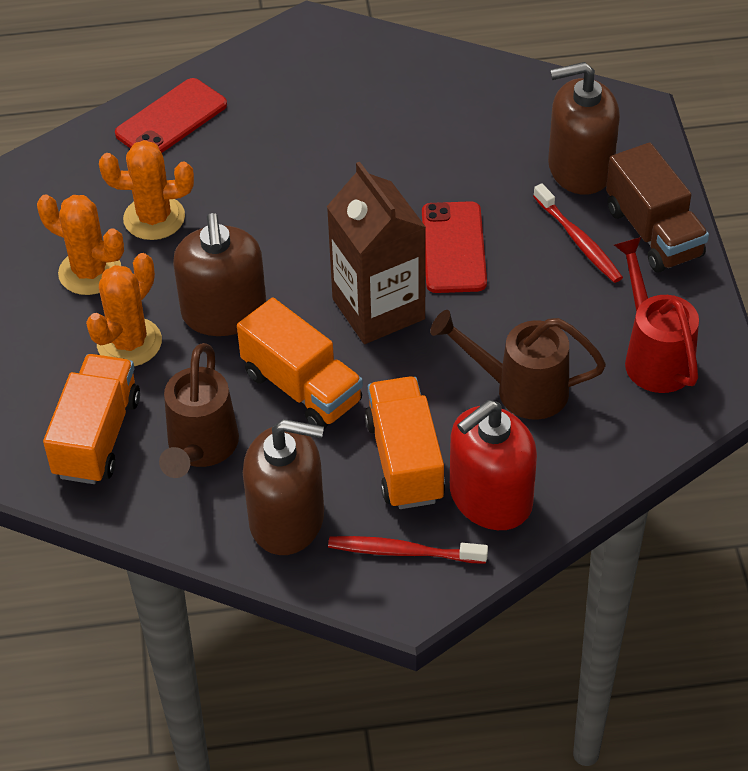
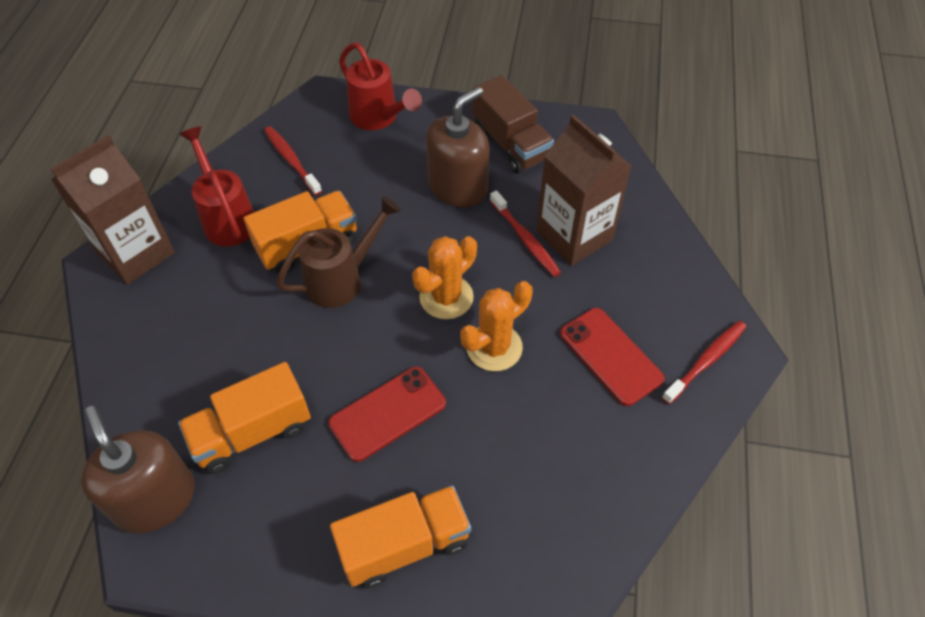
brown carton: [327,162,426,344] = 1 -> [50,135,175,285] [536,115,632,266] = 2
brown soap dispenser: [173,213,266,336] [243,419,324,555] [548,62,620,195] = 3 -> [81,406,195,533] [426,87,490,208] = 2
brown watering can: [159,343,239,478] [430,310,606,420] = 2 -> [276,196,401,308] = 1
orange cactus: [37,195,124,295] [86,253,162,366] [99,140,194,240] = 3 -> [412,236,477,319] [460,281,533,371] = 2
red soap dispenser: [450,400,537,530] = 1 -> none = 0
red toothbrush: [328,536,488,564] [533,183,623,283] = 2 -> [264,126,322,196] [490,191,561,277] [662,321,746,404] = 3
red watering can: [614,237,699,393] = 1 -> [179,126,254,247] [339,42,422,130] = 2

